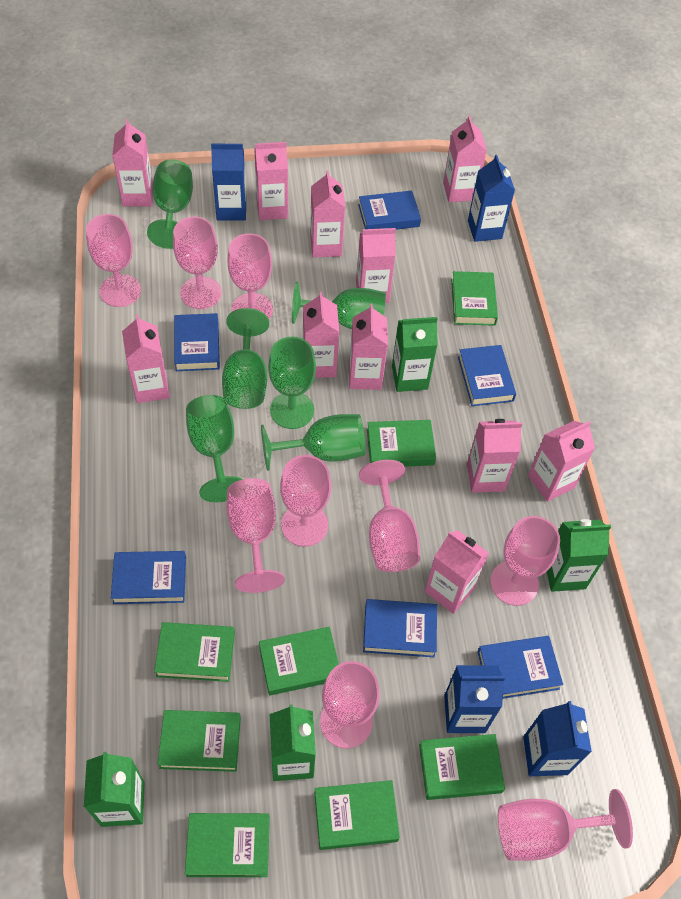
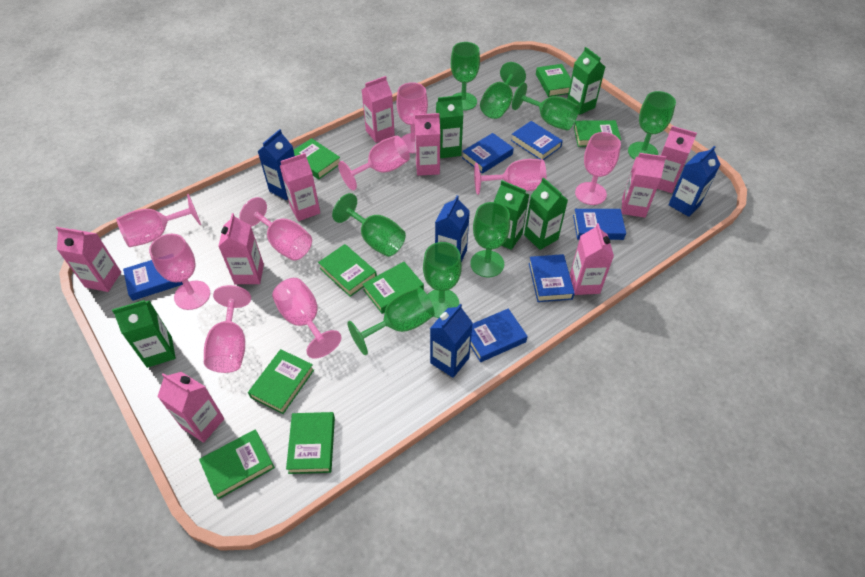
green carton: [84,752,145,827] [270,704,316,781] [392,317,438,392] [547,519,611,592] = 4 -> [112,300,176,368] [436,95,463,158] [494,180,529,250] [524,177,568,250] [567,47,605,115] = 5
green goblet: [147,159,193,249] [186,395,242,502] [222,308,269,409] [261,414,366,471] [268,337,316,429] [292,281,386,329] = 6 -> [332,193,406,257] [347,287,435,355] [423,242,462,318] [451,42,480,111] [470,202,510,277] [480,62,526,119] [512,82,579,131] [628,91,676,160] = 8
pink carton: [112,119,153,206] [122,314,170,403] [254,142,288,220] [303,291,339,378] [310,170,345,258] [349,304,388,390] [356,228,396,303] [425,530,489,614] [443,116,487,202] [467,419,522,493] [528,421,595,502] = 11 -> [56,227,121,292] [157,372,224,443] [218,213,264,284] [280,153,320,221] [362,76,395,143] [415,113,440,176] [570,223,614,295] [621,153,666,218] [657,126,697,193] = 9

